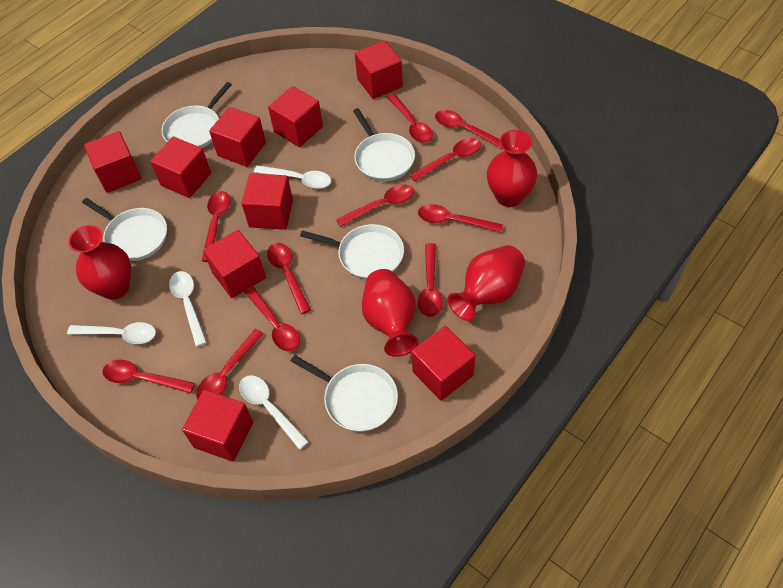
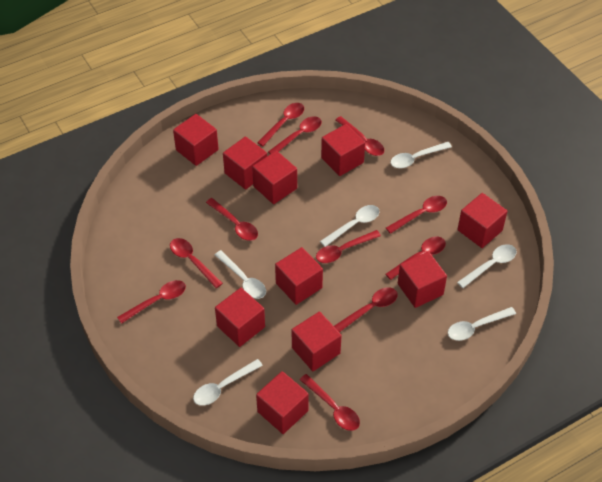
red cube: [84,131,141,193] [150,136,211,198] [182,390,253,462] [203,230,266,298] [209,107,266,167] [241,173,293,230] [268,86,323,147] [355,41,403,99] [411,326,475,401] = 9 -> [173,114,219,166] [215,288,265,347] [223,136,267,190] [252,151,297,204] [256,371,309,434] [275,247,323,305] [292,311,342,371] [321,124,365,176] [398,252,447,308] [457,193,507,248] = 10
red vase: [68,225,131,300] [362,269,419,357] [448,245,525,321] [487,130,537,207] = 4 -> none = 0
white pan: [82,198,167,261] [162,82,232,148] [291,355,398,432] [300,224,404,280] [353,108,415,181] = 5 -> none = 0
white spoon: [67,322,156,344] [169,271,207,347] [239,375,309,450] [254,165,331,189] = 4 -> [193,359,263,406] [215,250,266,299] [320,205,380,247] [390,142,452,168] [448,307,516,341] [457,244,517,288] = 6

